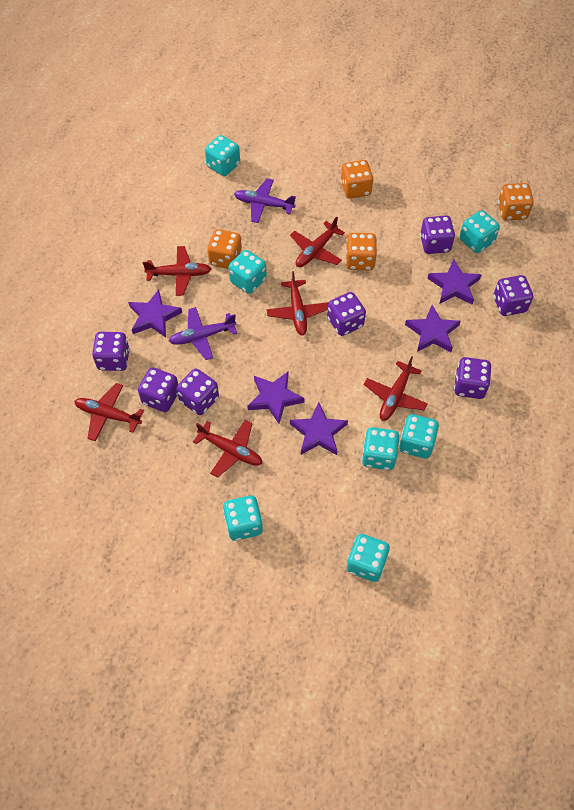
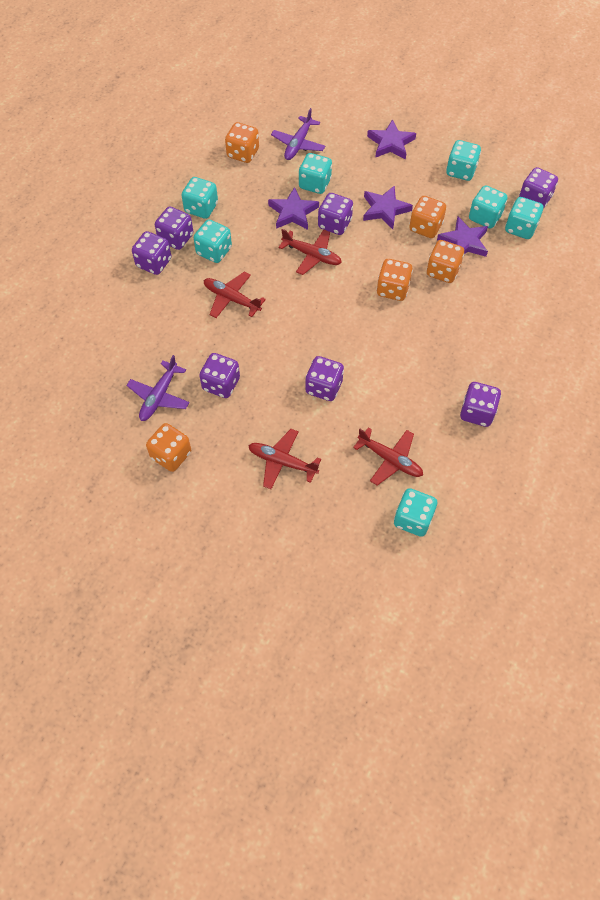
orange dice: [207,229,242,269] [340,160,374,199] [346,233,377,270] [498,183,534,220] = 4 -> [146,423,191,472] [225,122,259,163] [377,259,413,301] [409,196,446,238] [427,240,464,283] = 5
purple star: [128,289,182,338] [247,372,305,424] [290,402,348,455] [405,305,461,352] [427,259,482,305] = 5 -> [268,187,319,230] [363,185,413,229] [367,119,416,159] [437,217,488,257] = 4
red plane: [74,383,144,441] [143,246,211,296] [193,420,262,478] [266,271,328,336] [290,217,345,267] [364,356,428,421] = 6 -> [204,271,266,318] [248,429,321,489] [279,229,342,275] [353,427,423,486] = 4

